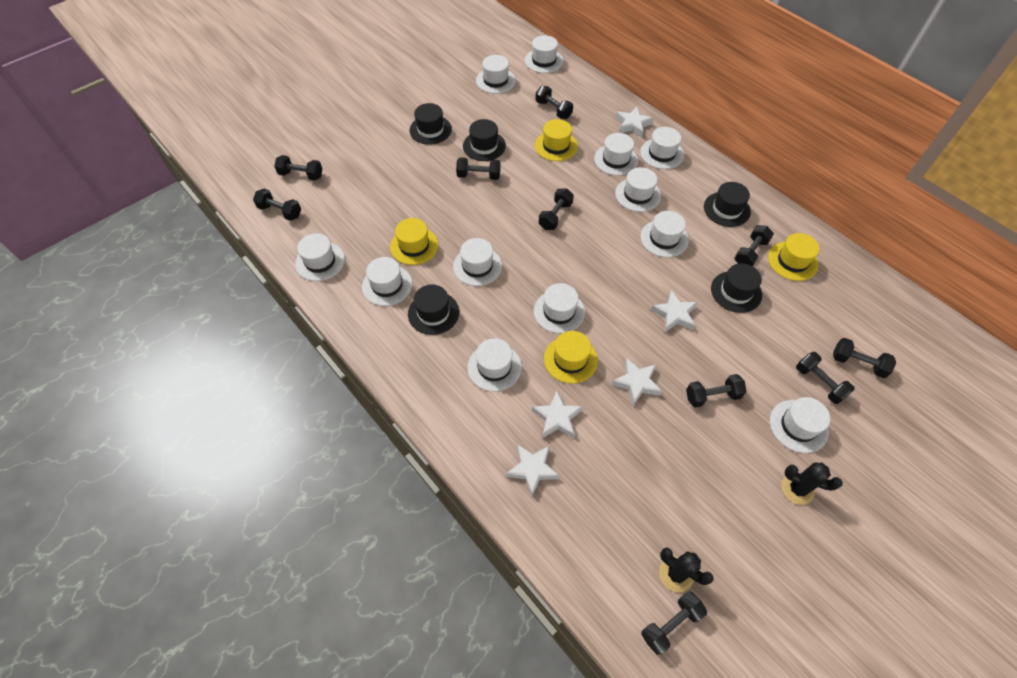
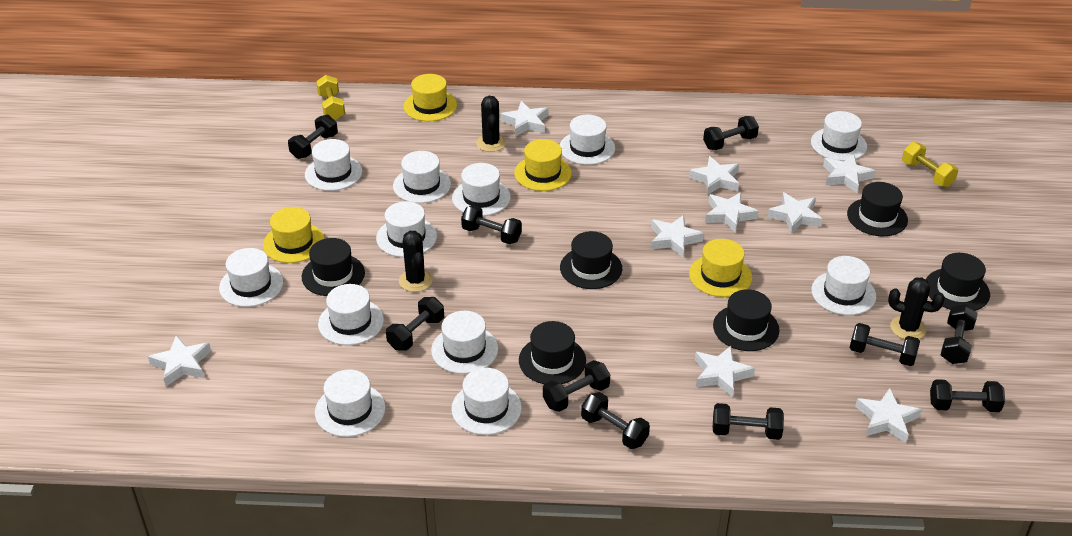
black cactus: [659,547,714,592] [781,462,843,505] = 2 -> [399,231,433,292] [476,96,506,152] [888,277,945,339] = 3
black hat: [408,285,459,335] [410,103,452,145] [463,119,506,161] [704,182,751,227] [711,263,762,313] = 5 -> [302,238,365,296] [519,321,586,384] [560,231,622,289] [713,289,780,351] [847,182,908,236] [926,253,990,311] = 6
white star: [506,444,560,496] [532,391,583,438] [611,358,662,406] [615,107,654,137] [651,290,698,332] = 5 -> [148,335,211,386] [500,101,548,137] [651,215,704,257] [689,156,739,195] [695,346,755,398] [705,192,759,233] [767,192,822,234] [823,154,875,193] [855,388,922,443] = 9
yellow dumbbell: none = 0 -> [316,75,345,120] [902,142,958,187] = 2

